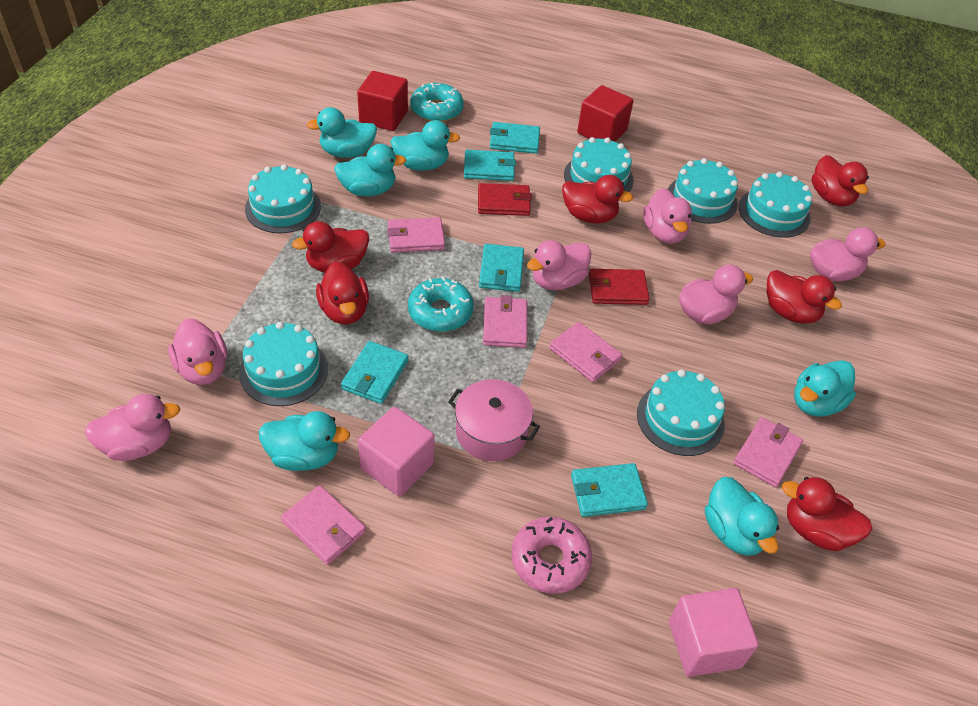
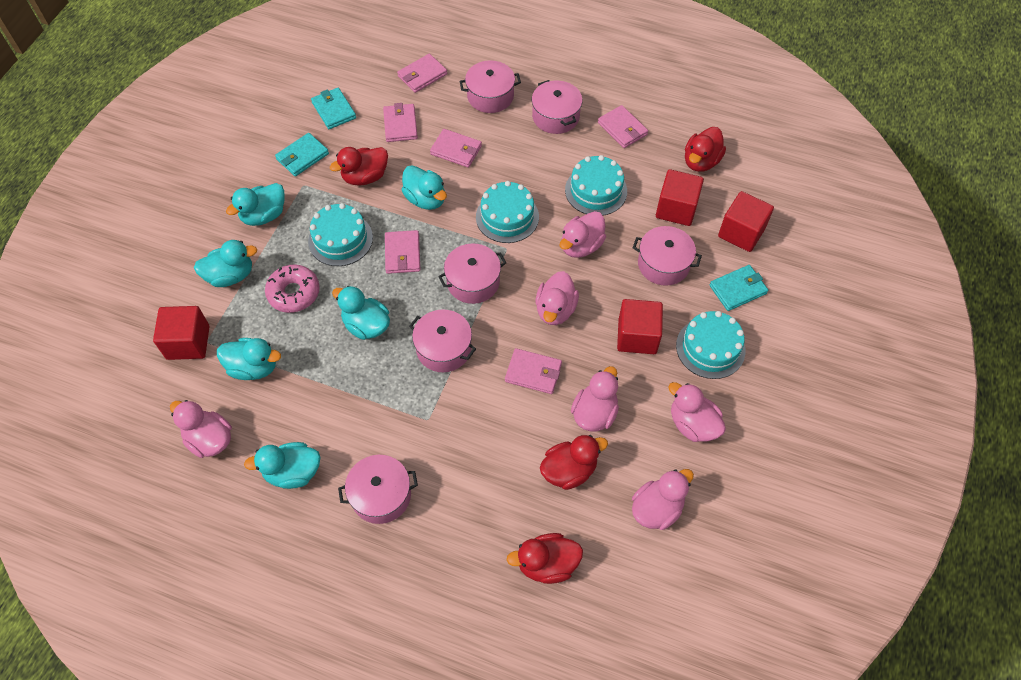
pink cube: [358,407,434,497] [669,588,759,677] = 2 -> none = 0
pink pot: [448,379,540,461] = 1 -> [338,455,418,524] [409,309,476,372] [438,244,506,304] [460,60,521,113] [532,80,582,134] [633,226,702,286] = 6
pink wallet: [281,485,366,565] [387,217,445,253] [483,295,527,348] [550,322,622,382] [733,417,803,487] = 5 -> [383,103,418,142] [385,230,420,274] [397,54,447,93] [430,129,482,168] [505,348,562,394] [598,105,648,148] = 6
red cube: [357,71,408,131] [577,85,634,142] = 2 -> [153,306,210,360] [617,299,663,354] [656,169,704,226] [718,191,774,252] = 4
red duck: [292,221,369,273] [316,262,369,324] [562,175,633,224] [767,270,842,324] [782,477,872,551] [812,155,869,206] = 6 -> [330,147,388,186] [507,533,583,584] [540,435,608,490] [685,127,726,172] = 4
red wallet: [478,183,532,216] [589,269,649,305] = 2 -> none = 0
turquoise cake: [239,322,328,406] [245,164,321,233] [564,137,634,192] [637,369,725,456] [668,158,738,224] [739,172,812,238] = 6 -> [308,203,373,266] [476,181,539,243] [565,155,627,215] [676,311,745,379] = 4
turquoise donut: [408,277,474,332] [411,83,464,122] = 2 -> none = 0
turquoise wallet: [341,341,409,404] [464,150,516,181] [479,244,524,292] [490,122,540,154] [571,463,648,517] = 5 -> [275,133,329,176] [311,88,356,129] [710,265,768,311] = 3

